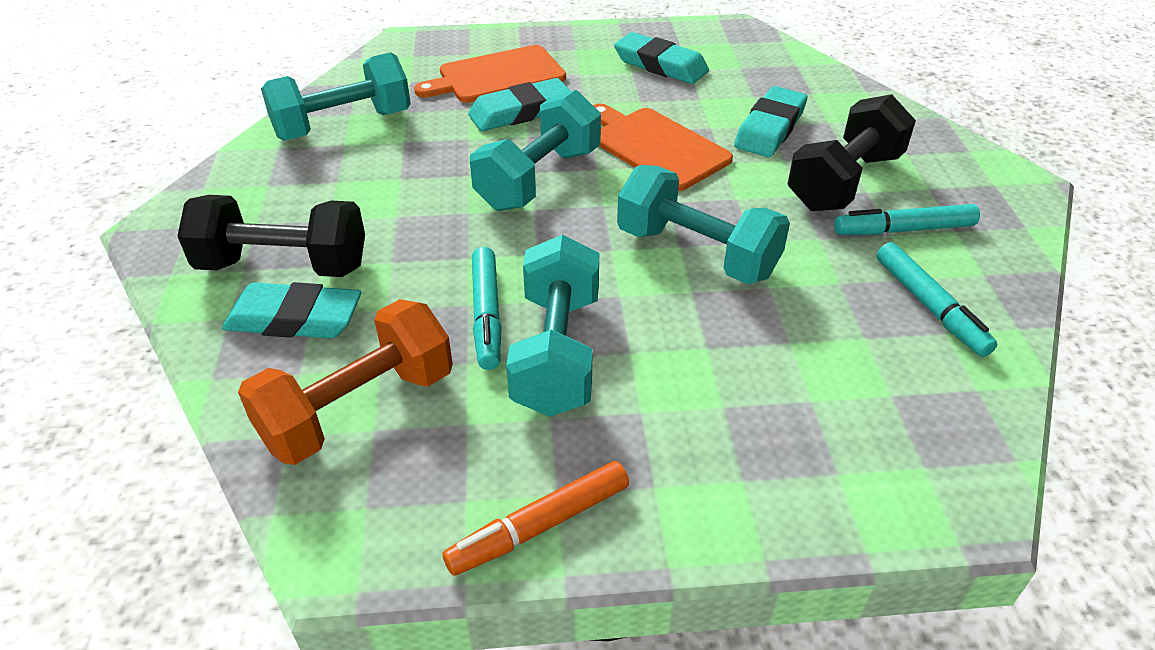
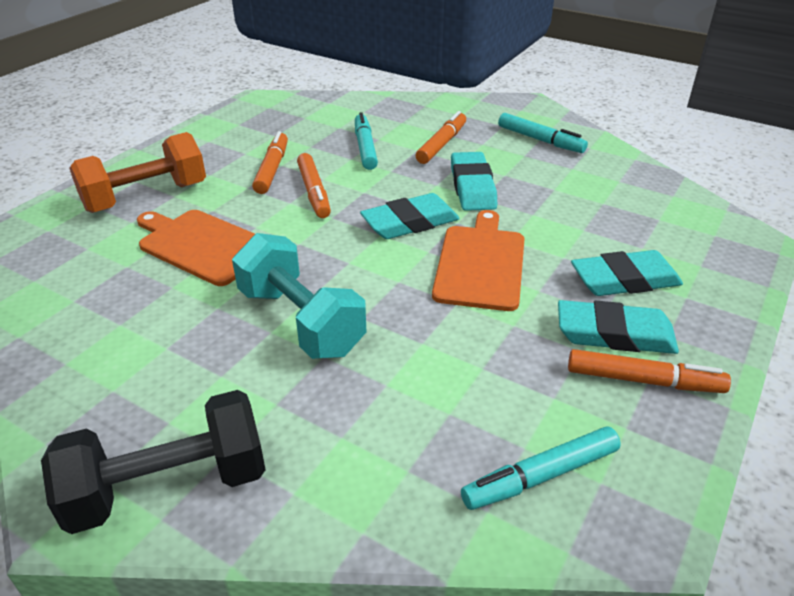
black dumbbell: [178,195,365,277] [788,94,916,211] = 2 -> [41,390,266,534] = 1
orange marker: [443,461,629,576] = 1 -> [252,131,288,194] [297,153,331,218] [416,111,466,164] [568,349,731,393] = 4
turquoise dumbbell: [261,52,411,140] [470,90,601,211] [506,235,599,417] [617,165,790,284] = 4 -> [232,233,366,359] = 1

